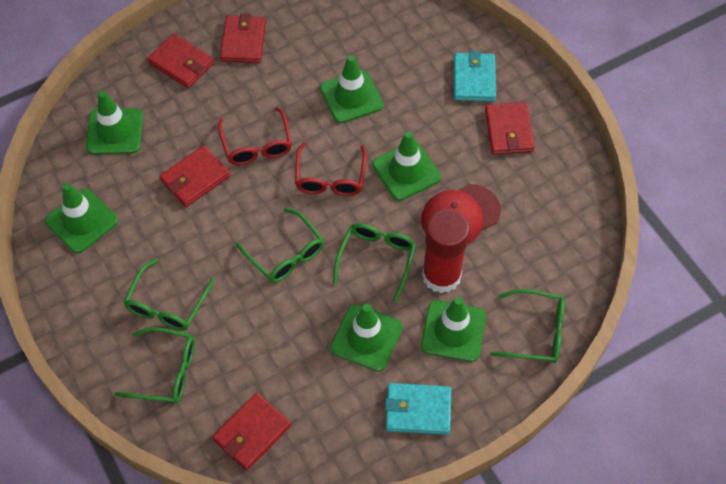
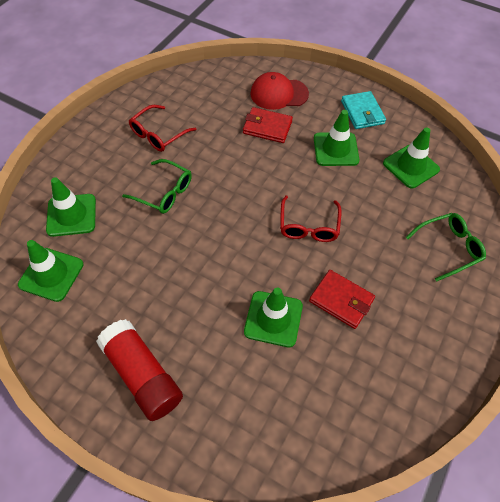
green glasses: [115,327,195,404] [123,259,215,331] [235,208,324,283] [333,223,416,302] [490,289,565,363] = 5 -> [122,159,192,214] [406,213,486,282] = 2
green traffic cone: [45,183,118,253] [86,91,143,155] [320,55,384,123] [330,304,403,372] [372,131,441,201] [421,297,486,362] = 6 -> [18,240,83,302] [46,177,96,237] [244,288,303,347] [314,110,359,166] [383,127,440,188] = 5
red wallet: [148,34,214,88] [159,145,230,207] [212,393,291,471] [220,13,266,63] [485,102,535,155] = 5 -> [243,107,293,143] [309,270,375,329] = 2
turquoise wallet: [385,383,451,435] [454,51,496,102] = 2 -> [341,91,386,129] = 1

